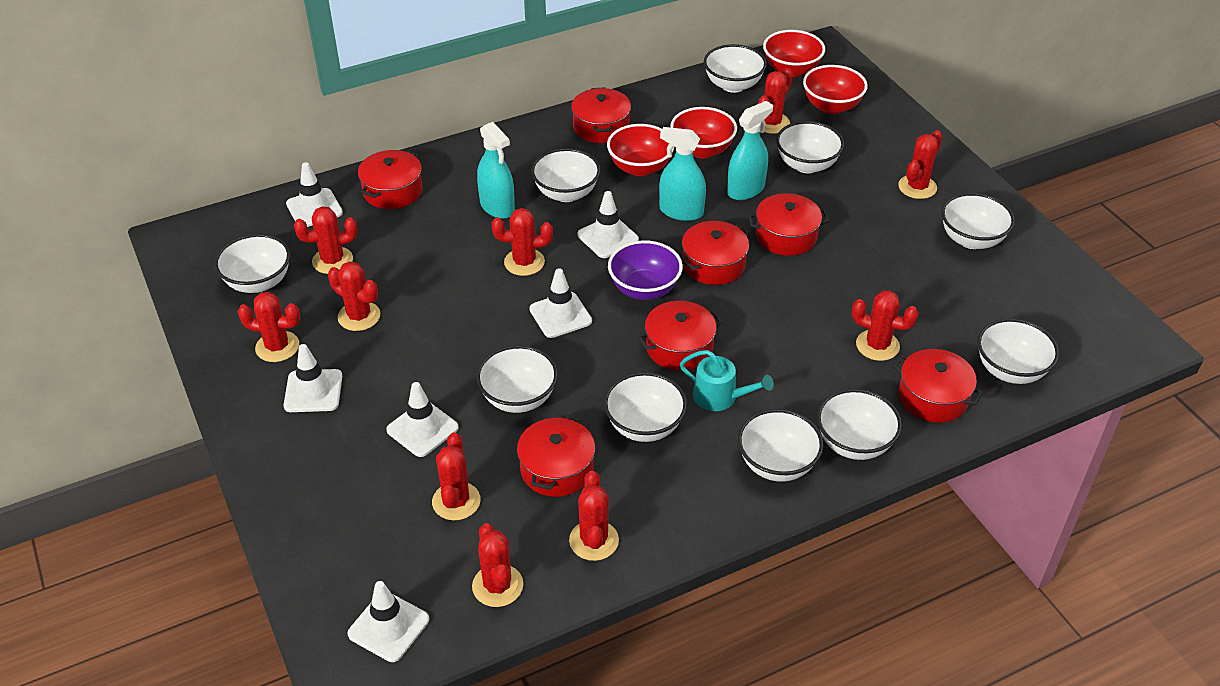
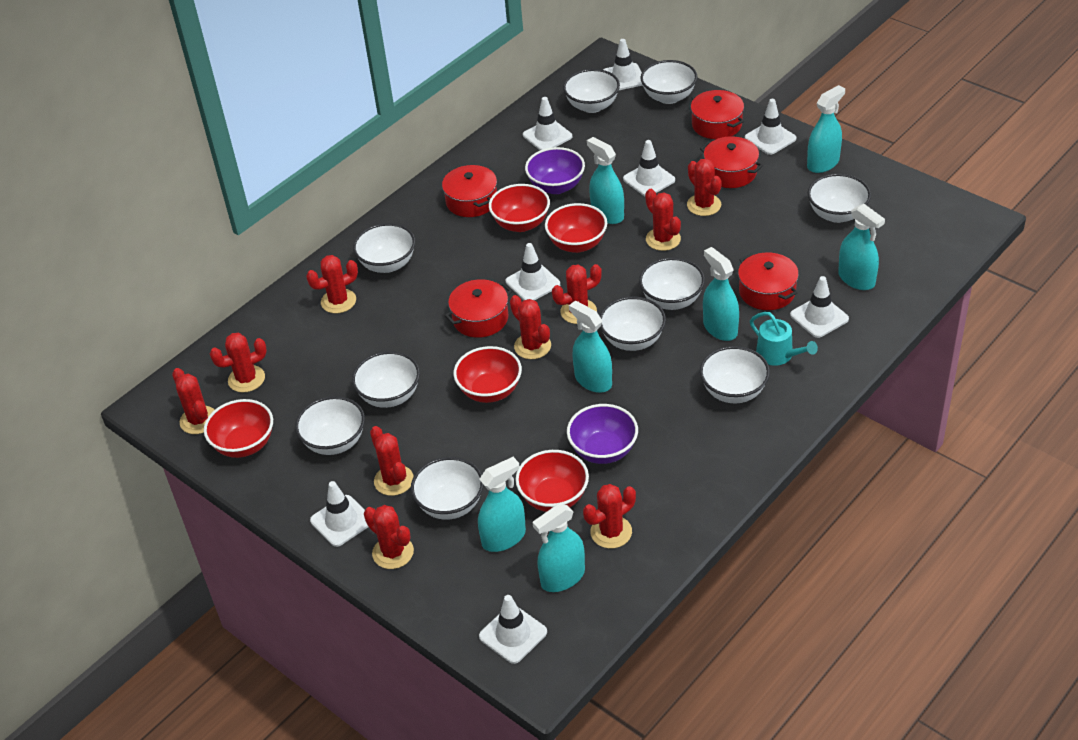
purple bowl: [608,240,683,300] = 1 -> [525,147,585,194] [567,404,638,464] = 2
red bowl: [607,124,675,176] [670,107,737,158] [763,30,825,77] [803,65,868,114] = 4 -> [204,399,273,458] [453,346,522,403] [489,184,550,232] [515,450,589,512] [545,203,607,253] = 5
red pot: [358,150,423,209] [517,414,595,497] [571,87,631,143] [638,301,723,371] [681,221,750,285] [748,193,829,256] [893,349,984,423] = 7 -> [442,165,497,217] [444,279,512,338] [691,90,744,139] [700,136,763,188] [738,252,799,310] = 5
turquoise spray bottle: [477,122,515,219] [659,127,706,221] [727,101,773,200] = 3 -> [478,457,526,552] [532,504,585,592] [569,300,612,393] [587,137,624,224] [703,247,739,341] [807,85,845,173] [838,204,885,290] = 7
white traffic cone: [284,344,342,412] [286,162,343,227] [348,581,429,662] [386,382,459,457] [529,268,592,338] [577,191,639,258] = 6 -> [310,481,368,547] [479,595,547,664] [506,243,560,301] [523,97,572,150] [603,39,643,91] [623,140,675,196] [745,99,796,155] [790,276,849,338] = 8

